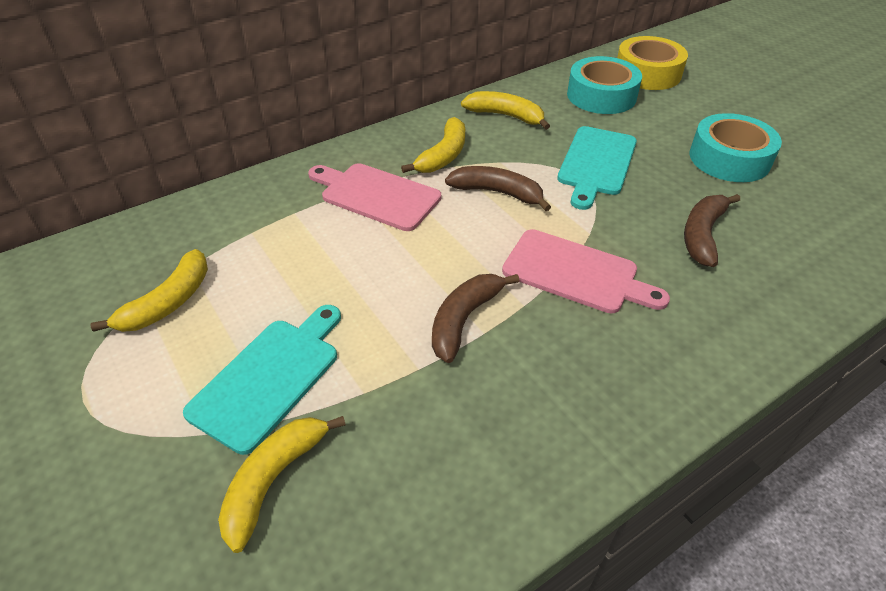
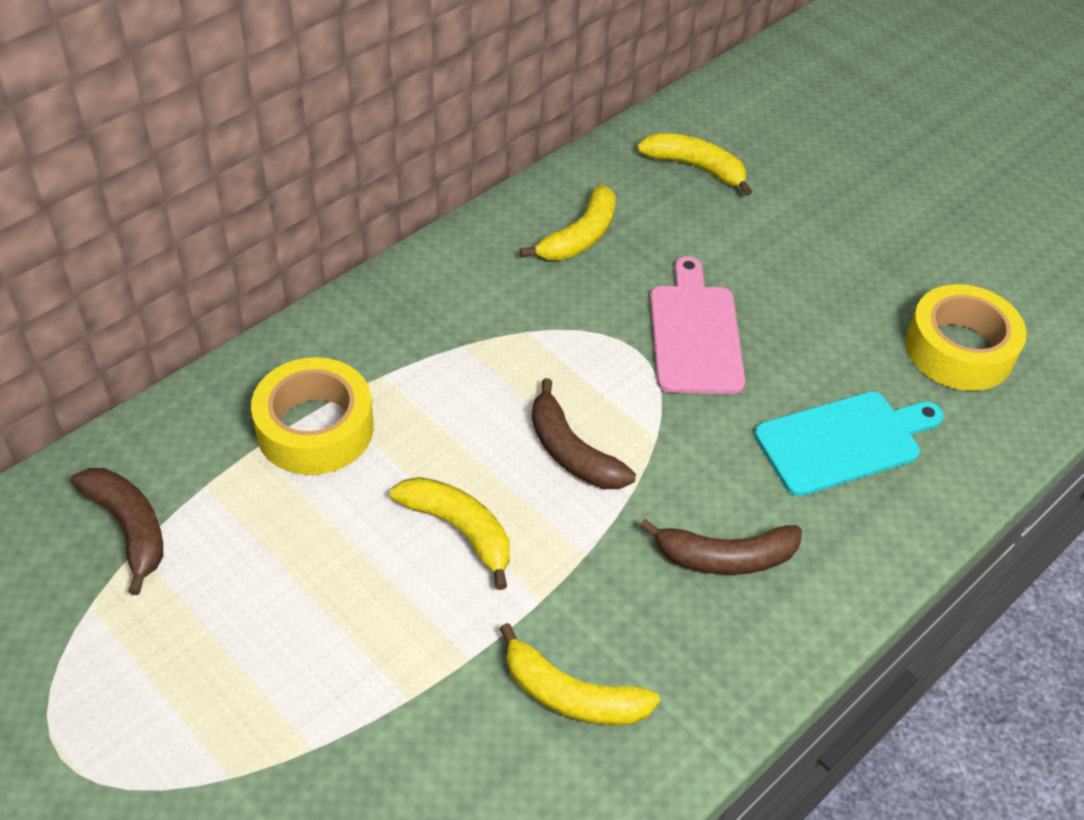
pink cutting board: [308,163,441,231] [502,229,670,314] = 2 -> [650,256,745,394] = 1
turquoise cutting board: [183,305,341,455] [557,126,637,210] = 2 -> [754,391,944,496] = 1
turquoise tape: [567,56,642,114] [690,113,782,182] = 2 -> none = 0
yellow tape: [617,36,688,90] = 1 -> [251,357,374,475] [905,284,1027,391] = 2

